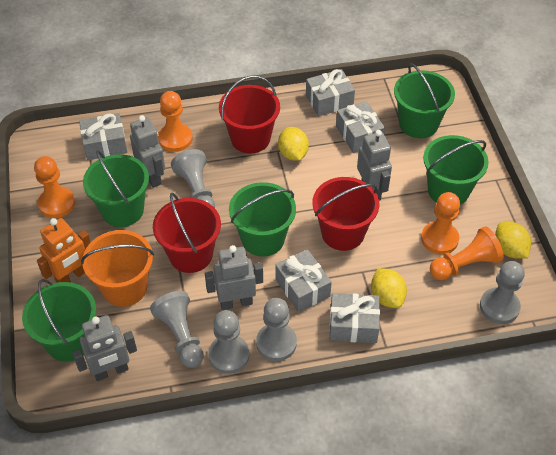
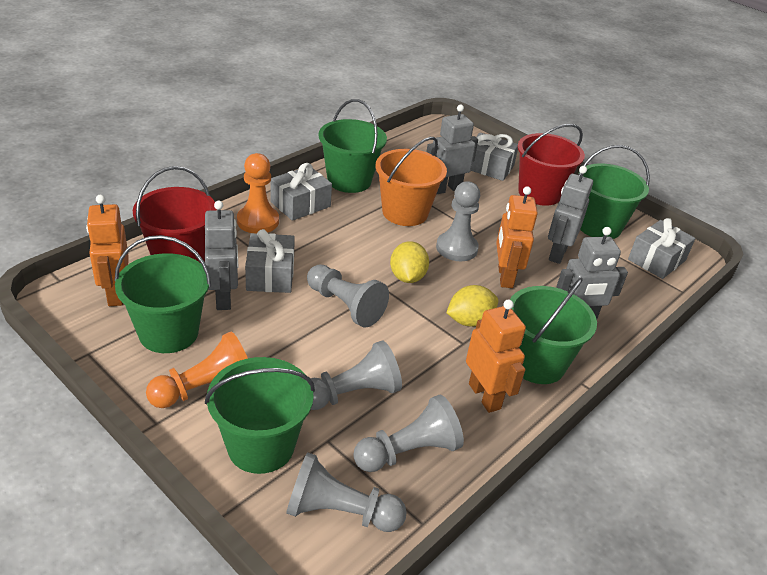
grey gift: [79,113,128,160] [275,249,332,312] [306,69,355,116] [330,293,380,343] [336,101,385,153] = 5 -> [245,229,295,293] [270,163,332,221] [471,132,518,181] [628,218,695,279] = 4
orange pawn: [34,156,75,218] [158,91,193,152] [421,192,460,255] [430,226,504,280] = 4 -> [146,331,248,408] [237,153,279,233] = 2
orange robot: [37,218,91,283] = 1 -> [86,195,129,306] [466,299,526,413] [496,186,538,288] = 3
red bucket: [153,193,221,273] [219,76,280,154] [313,177,379,251] = 3 -> [133,166,217,262] [517,124,585,206] = 2
yellow lemon: [278,127,309,161] [371,268,407,308] [495,222,531,259] = 3 -> [390,241,429,283] [446,285,498,326] = 2

